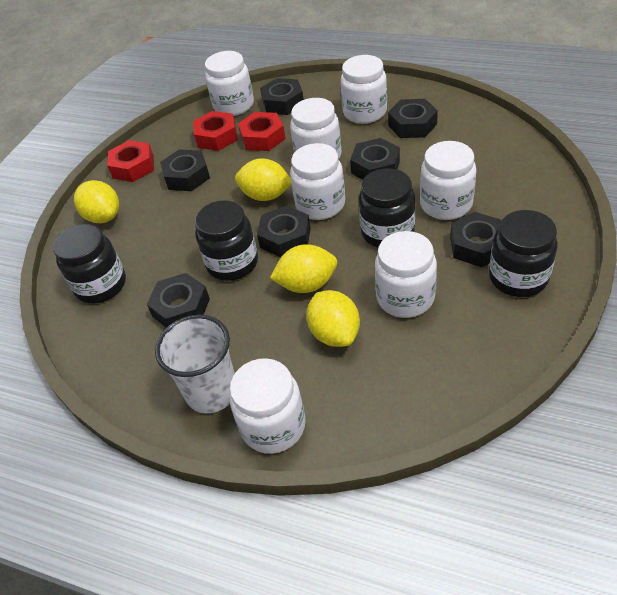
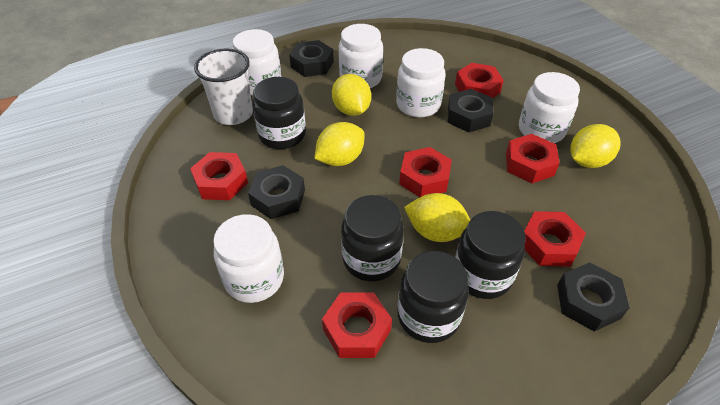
black nut: [147,273,210,328] [160,150,210,191] [257,206,311,257] [260,78,304,115] [350,138,400,180] [388,99,438,138] [450,212,502,267] = 7 -> [248,165,305,219] [289,40,334,77] [448,89,493,132] [557,262,630,332] = 4
red nut: [107,140,154,182] [193,111,238,151] [238,112,285,151] = 3 -> [190,152,248,200] [322,292,392,358] [399,147,452,197] [455,63,504,98] [506,134,560,183] [524,211,586,267] = 6
white jar: [205,51,254,116] [230,358,306,454] [290,98,341,159] [290,143,345,220] [340,55,387,124] [375,231,437,318] [420,141,476,220] = 7 -> [213,214,284,303] [233,29,281,96] [339,24,383,88] [396,48,445,118] [519,72,580,143] = 5

